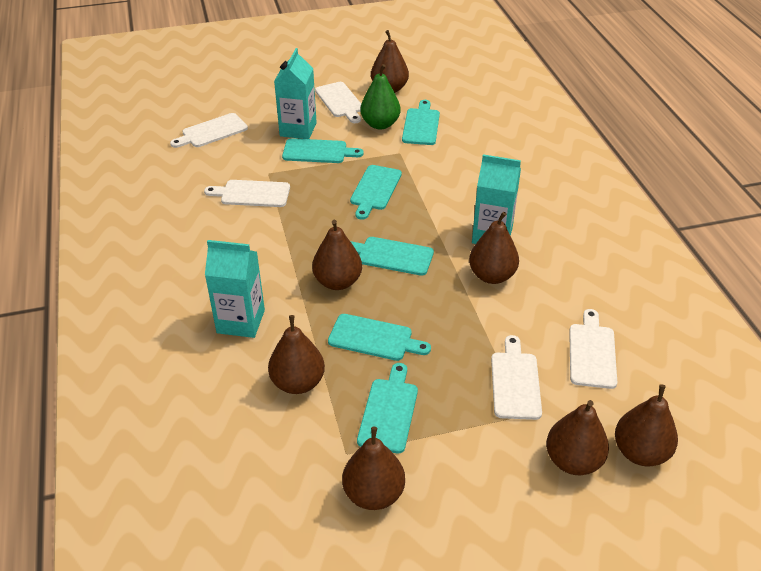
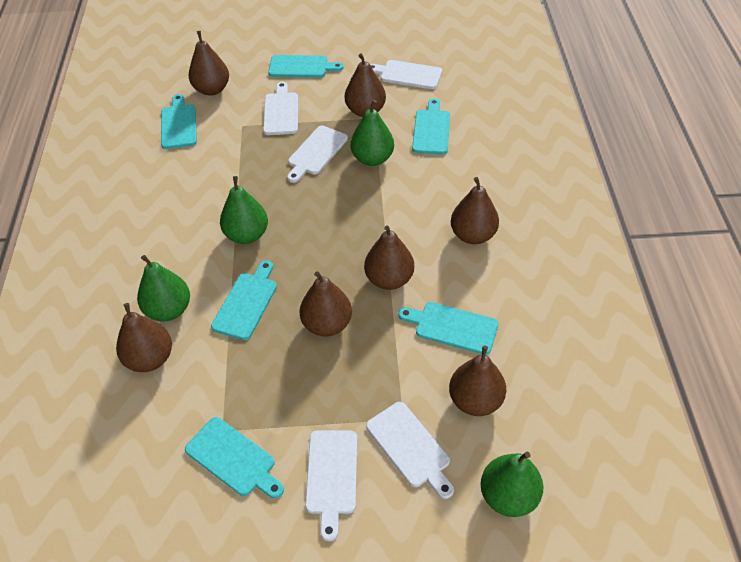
green pear: [360,64,401,129] = 1 -> [137,255,190,322] [220,176,268,244] [351,100,394,166] [481,452,544,517] = 4
turquoise carton: [205,240,265,338] [274,48,317,139] [472,154,521,244] = 3 -> none = 0

